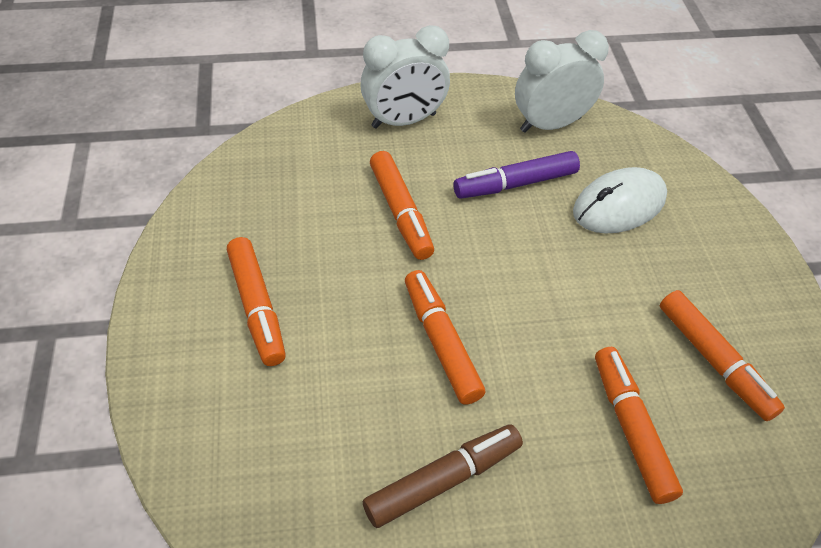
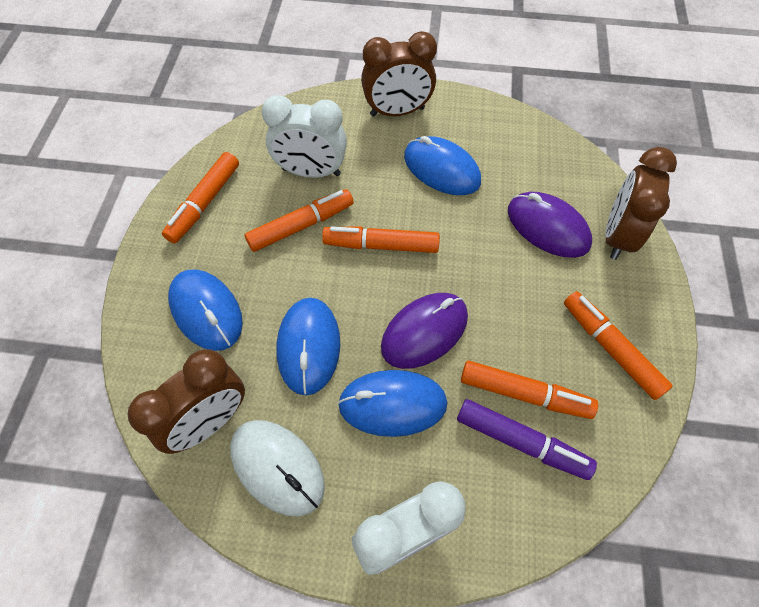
blue mouse: none = 0 -> [168,269,243,351] [277,298,340,395] [338,370,448,437] [404,136,481,195] = 4
brown clock: none = 0 -> [128,349,245,454] [361,31,437,117] [606,147,677,260] = 3
brown marker: [363,424,523,528] = 1 -> none = 0
purple mouse: none = 0 -> [381,293,468,369] [508,192,592,258] = 2

